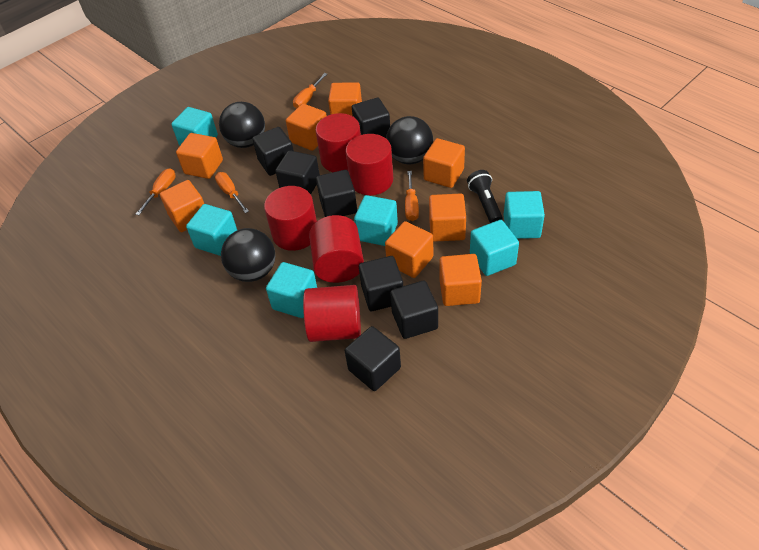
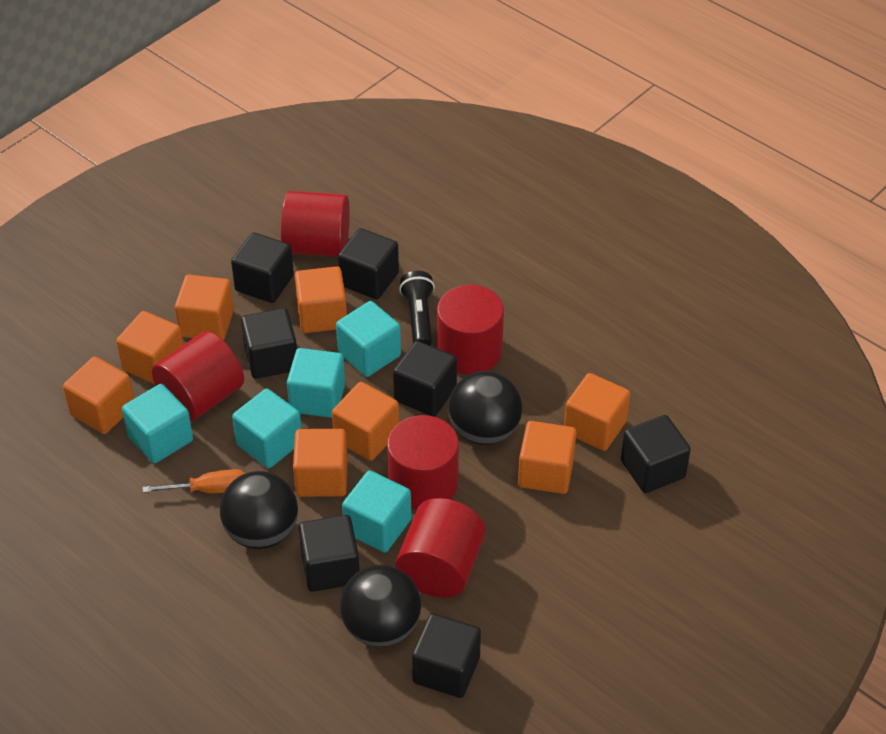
orange screwdriver: [136,168,176,215] [215,172,249,213] [293,73,327,109] [405,171,419,221] = 4 -> [143,469,245,493] = 1
turquoise cube: [171,107,218,146] [186,204,237,256] [266,262,317,318] [354,195,398,246] [470,220,519,276] [504,191,545,239] = 6 -> [122,384,193,463] [232,388,302,468] [287,348,345,418] [336,301,401,377] [342,471,412,553] = 5

